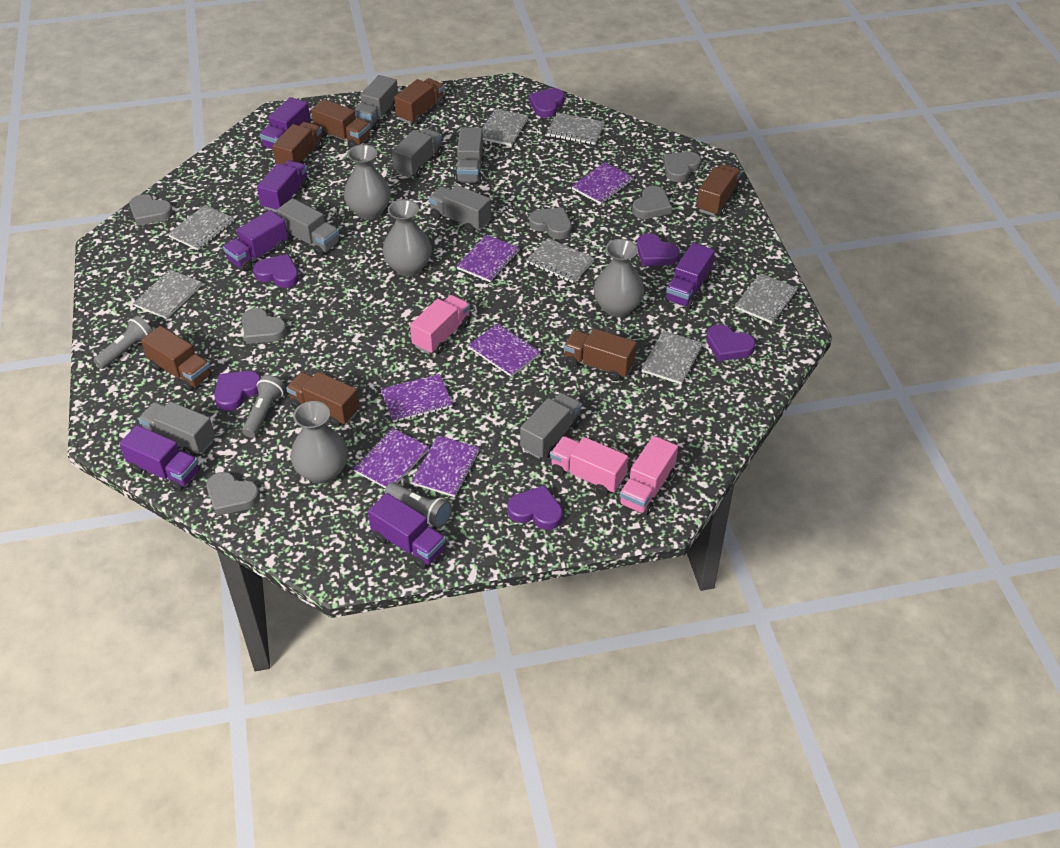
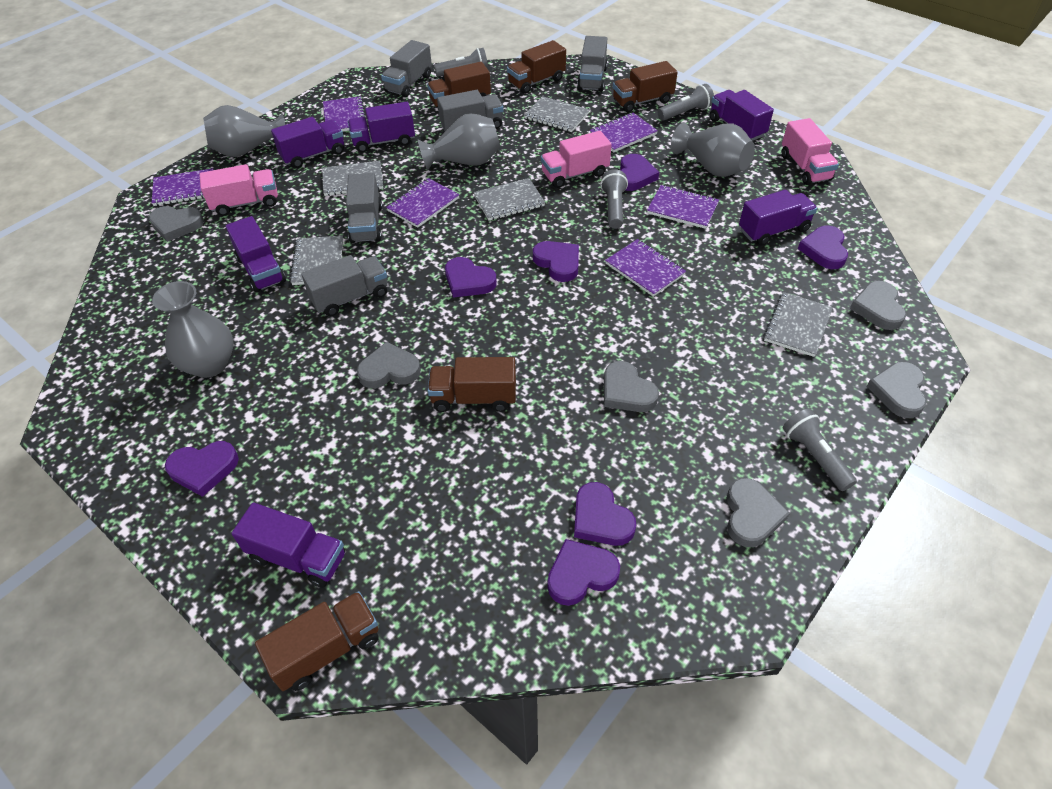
brown truck: [141,326,212,391] [272,122,324,165] [286,372,360,428] [311,99,370,148] [394,78,445,125] [564,328,637,381] [697,164,741,216] = 7 -> [255,591,379,691] [427,62,491,108] [428,357,516,412] [507,40,566,94] [613,61,678,112] = 5
grey flashlight: [93,316,152,369] [242,375,285,438] [385,482,452,528] = 3 -> [434,48,488,77] [600,169,628,229] [658,84,714,121] [783,409,857,491] = 4
grey notebook: [133,269,202,319] [168,205,234,250] [482,109,529,146] [526,238,595,283] [547,113,605,145] [641,330,703,385] [735,273,798,324] = 7 -> [290,235,343,285] [322,161,383,196] [474,178,545,221] [524,96,589,132] [764,292,833,357] = 5
grey truck: [138,401,215,456] [277,198,340,256] [354,75,398,130] [392,128,443,178] [428,185,491,233] [455,127,485,184] [520,393,582,459] = 7 -> [301,255,388,316] [346,173,382,243] [381,40,432,97] [437,90,504,131] [577,36,607,92] = 5
purple heart: [214,371,261,411] [253,254,299,288] [507,485,563,530] [529,88,565,118] [637,233,680,266] [706,324,756,361] = 6 -> [165,441,239,497] [445,257,497,298] [533,241,579,282] [547,539,620,606] [574,482,636,546] [620,154,659,191] [798,225,848,269] = 7

